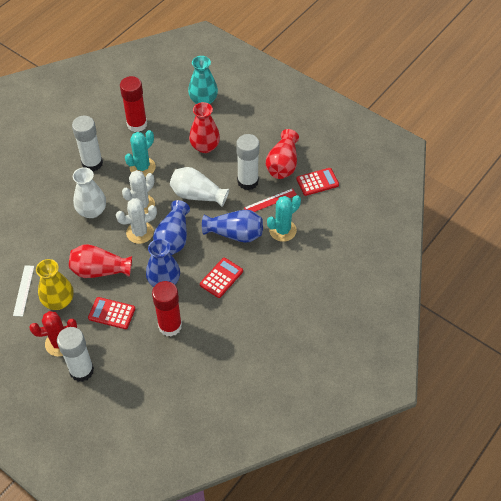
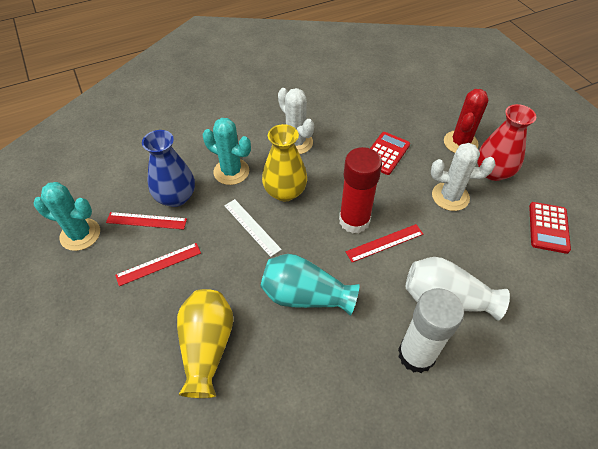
blue vase: [146,239,180,287] [153,200,190,255] [202,210,263,243] = 3 -> [142,130,195,207] = 1
red calculator: [88,297,135,329] [200,258,243,298] [296,168,339,196] = 3 -> [370,132,410,175] [529,202,571,254] = 2
red glue stick: [120,76,147,132] [152,281,182,337] = 2 -> [339,147,382,233] = 1
red ruler: [244,188,297,212] = 1 -> [106,212,187,230] [115,243,201,286] [346,224,423,262] = 3
red vase: [69,244,132,278] [189,102,220,153] [266,129,299,179] = 3 -> [477,104,536,181] = 1
white glue stick: [57,327,94,382] [72,116,103,172] [236,134,259,190] = 3 -> [398,288,464,373] = 1
white vase: [73,167,106,218] [170,167,229,207] = 2 -> [406,257,510,321] = 1
yellow vase: [36,259,74,310] = 1 -> [177,289,233,398] [262,124,307,201] = 2

